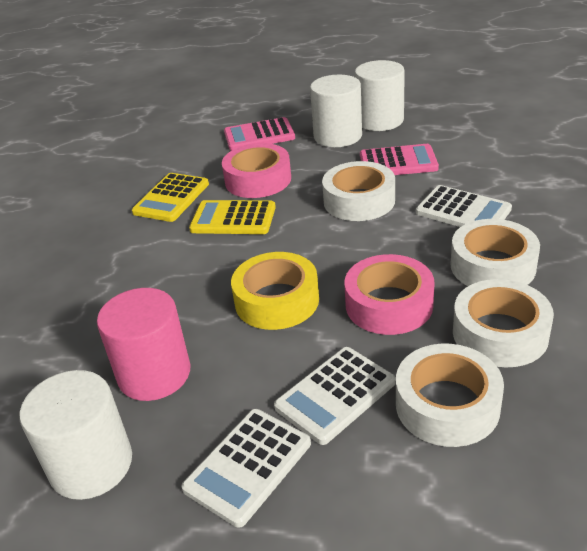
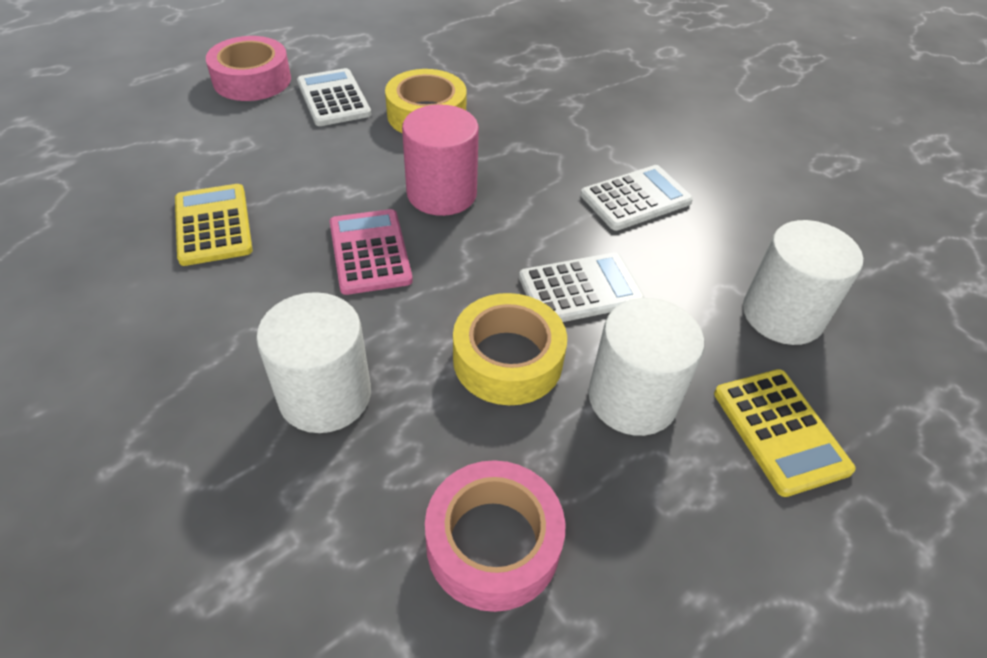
pink calculator: [224,117,295,151] [360,144,439,175] = 2 -> [330,209,413,295] = 1
white tape: [322,161,395,221] [396,344,504,447] [450,219,540,286] [453,279,554,367] = 4 -> none = 0
yellow tape: [231,252,319,330] = 1 -> [385,69,467,133] [453,293,567,405] = 2

